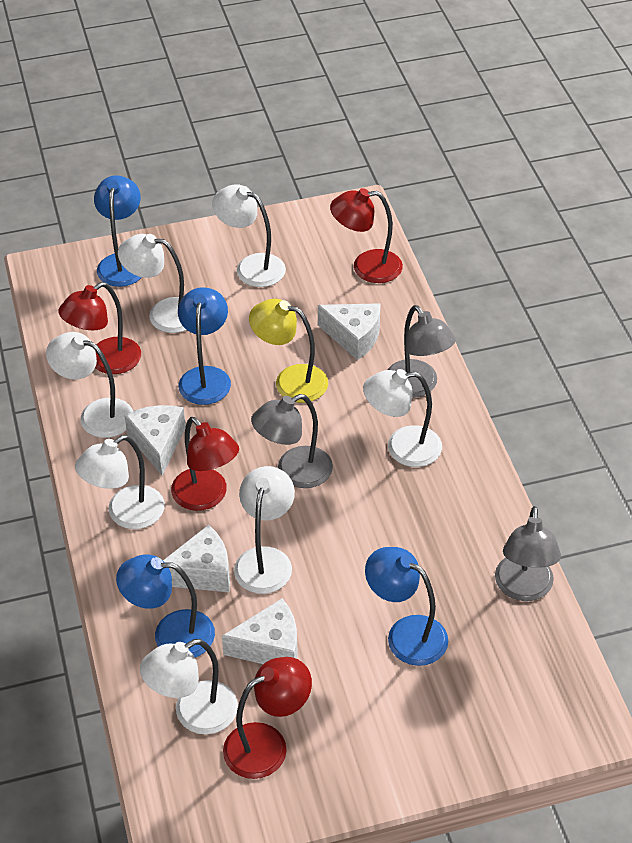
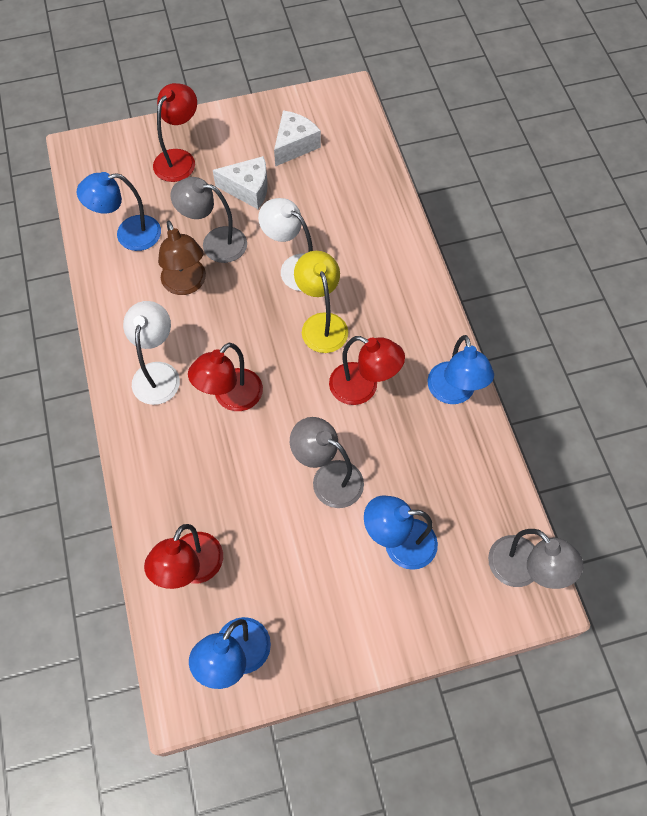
brown lamp: none = 0 -> [158,221,206,295] = 1
white cheese: [124,405,186,476] [163,525,230,592] [222,598,297,664] [318,303,380,360] = 4 -> [213,156,268,209] [274,110,321,167] = 2
white lamp: [46,332,133,438] [75,435,165,529] [118,234,186,333] [140,639,238,734] [212,184,286,287] [234,466,295,594] [363,369,442,467] = 7 -> [123,301,180,405] [258,198,313,291] = 2

